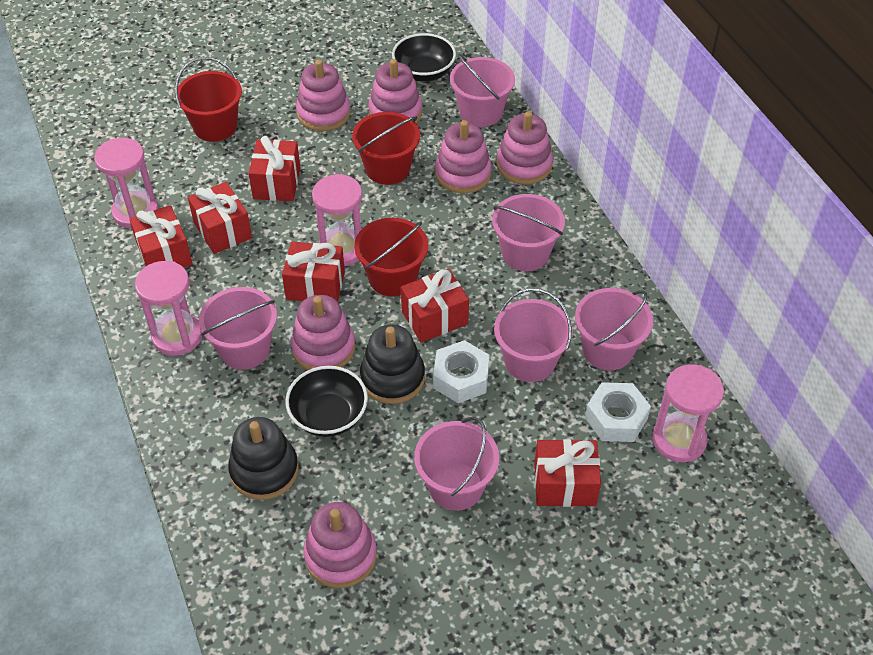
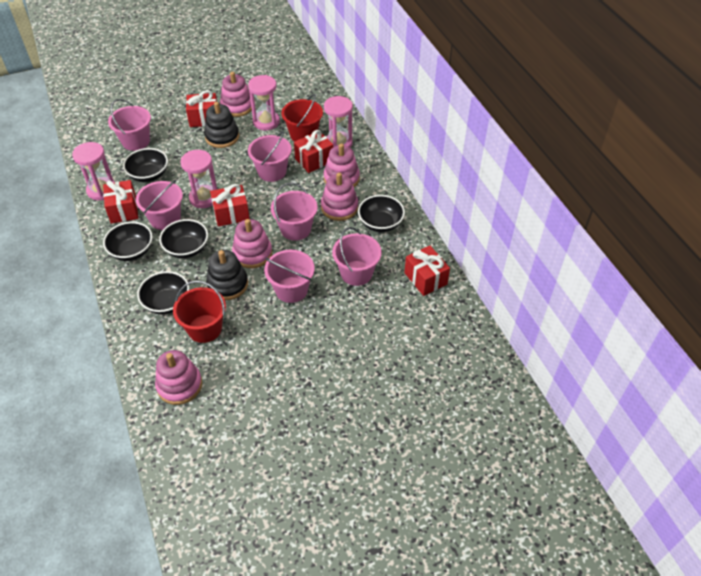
black bowl: [285,366,368,437] [392,33,456,82] = 2 -> [103,222,153,261] [123,148,168,182] [137,271,189,315] [159,219,208,259] [358,195,405,232] = 5
pink stacking toy: [291,295,355,370] [296,60,350,131] [304,502,377,588] [368,59,422,123] [435,120,492,193] [496,111,553,184] = 6 -> [155,350,202,405] [220,72,252,117] [232,219,272,268] [321,173,358,221] [324,144,360,187] = 5
red bucket: [175,57,242,142] [352,112,420,185] [354,218,428,296] = 3 -> [173,281,226,343] [281,94,323,142] = 2
red gift: [129,205,193,268] [188,182,252,254] [248,136,301,201] [282,242,345,302] [401,269,469,343] [534,439,601,507] = 6 -> [103,180,138,224] [186,90,217,127] [210,184,250,227] [294,130,333,173] [404,246,450,296] = 5
white nut: [433,340,490,403] [585,382,651,442] = 2 -> none = 0

